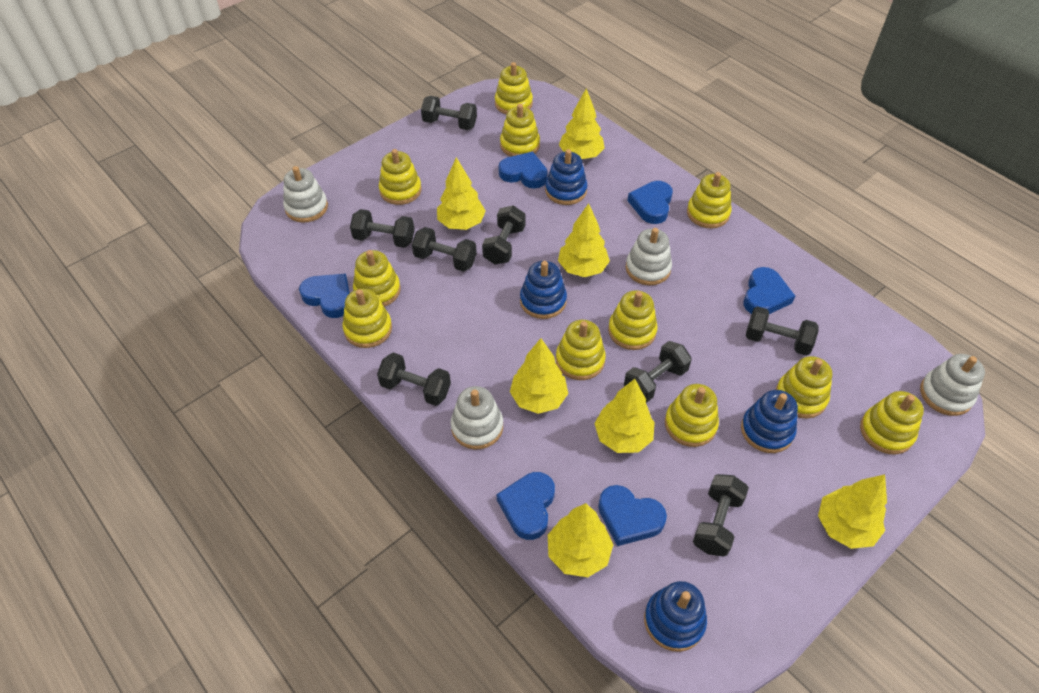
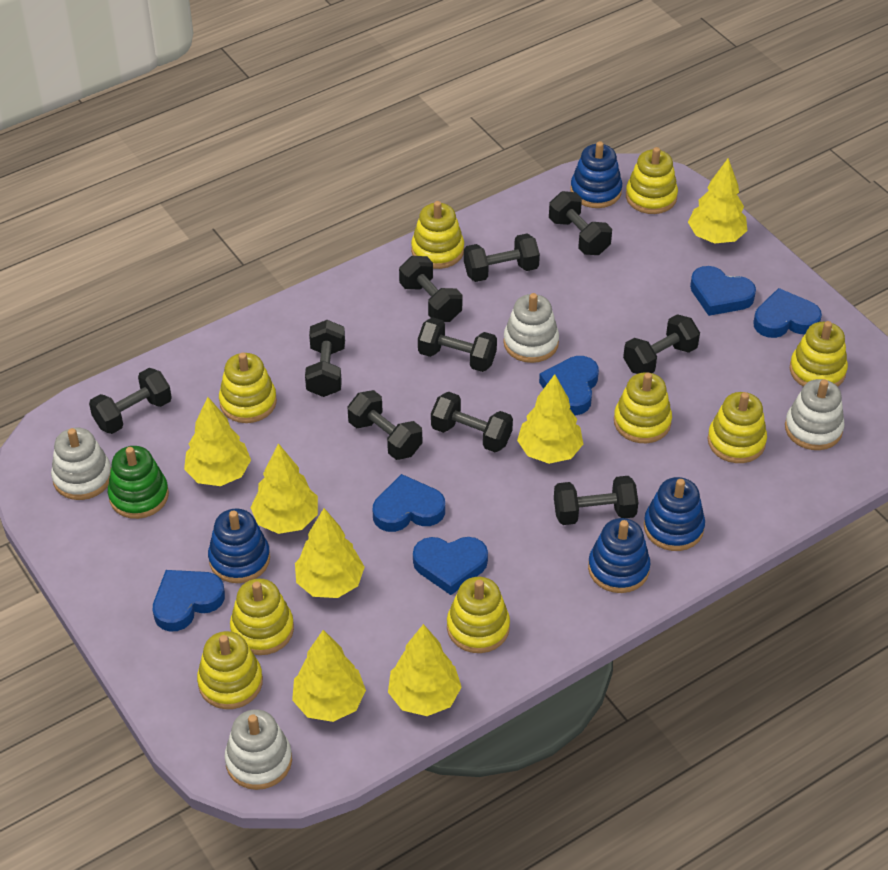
black dumbbell: [350,209,415,248] [377,352,451,406] [412,227,477,272] [421,96,477,130] [482,205,526,265] [624,341,692,403] [693,474,749,557] [746,306,819,356] = 8 -> [89,368,172,434] [305,320,345,397] [348,390,422,460] [399,256,462,322] [418,317,497,372] [431,392,513,452] [464,234,540,282] [549,191,612,255] [554,476,638,525] [623,314,700,374] = 10
green stacking toy: none = 0 -> [108,446,169,519] = 1
yellow stacking toy: [343,289,392,348] [353,250,400,307] [379,149,421,205] [495,62,533,114] [500,104,540,157] [556,320,606,380] [608,290,658,350] [665,384,719,447] [687,172,731,228] [776,356,832,418] [860,391,924,454] = 11 -> [197,631,263,709] [219,353,277,423] [230,578,294,655] [411,201,464,269] [447,577,510,653] [614,372,672,443] [626,147,678,214] [708,392,767,463] [790,321,848,387] = 9

